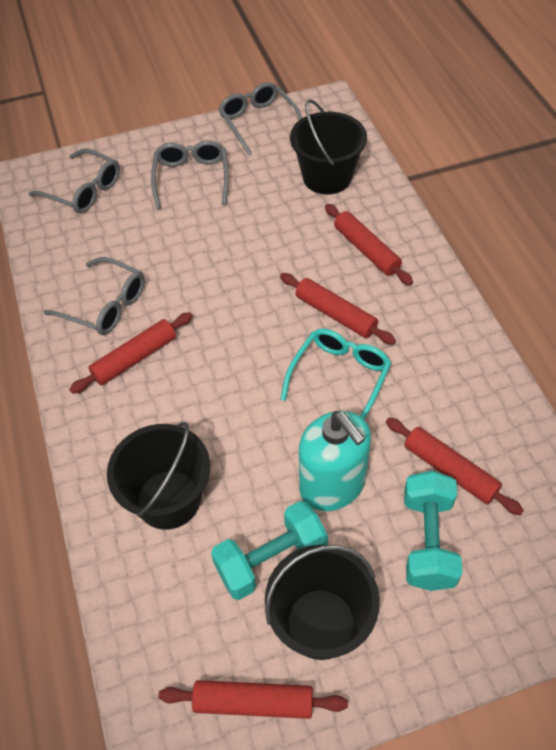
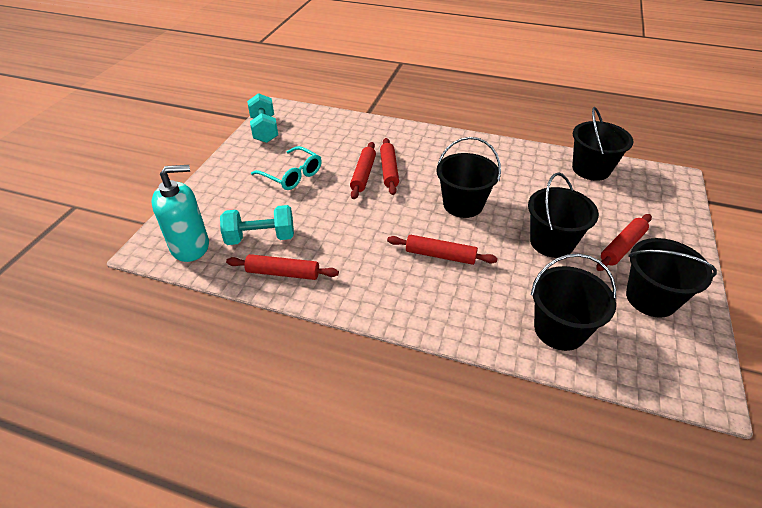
black bucket: [107,422,210,530] [265,545,380,660] [290,99,367,194] = 3 -> [436,137,501,218] [528,173,599,258] [531,253,616,351] [572,107,633,181] [626,238,717,318] = 5
grey glasses: [29,148,120,213] [44,257,145,335] [151,140,229,209] [218,82,302,155] = 4 -> none = 0

